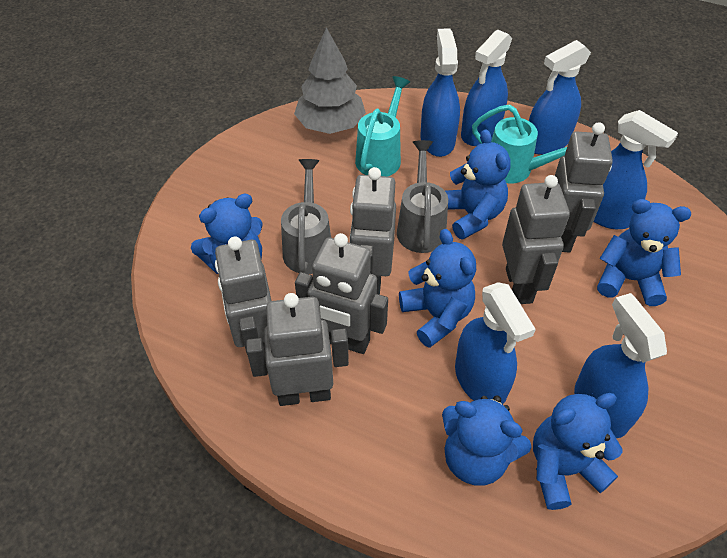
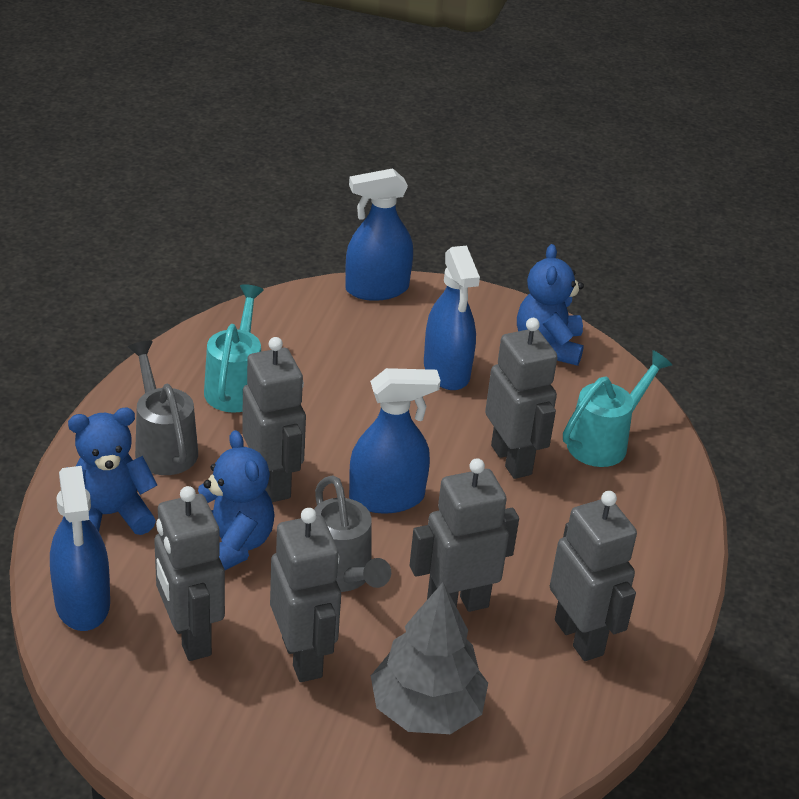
blue spray bottle: [420,28,460,157] [455,282,536,405] [461,30,512,146] [529,40,591,155] [574,293,667,438] [593,110,678,229] = 6 -> [50,466,110,631] [345,168,413,301] [349,368,441,514] [424,246,480,390] = 4
blue teddy bear: [191,194,263,274] [399,229,476,348] [442,396,531,486] [445,129,511,240] [533,393,623,510] [597,199,691,306] = 6 -> [68,408,157,535] [198,430,274,570] [517,244,584,366] = 3

